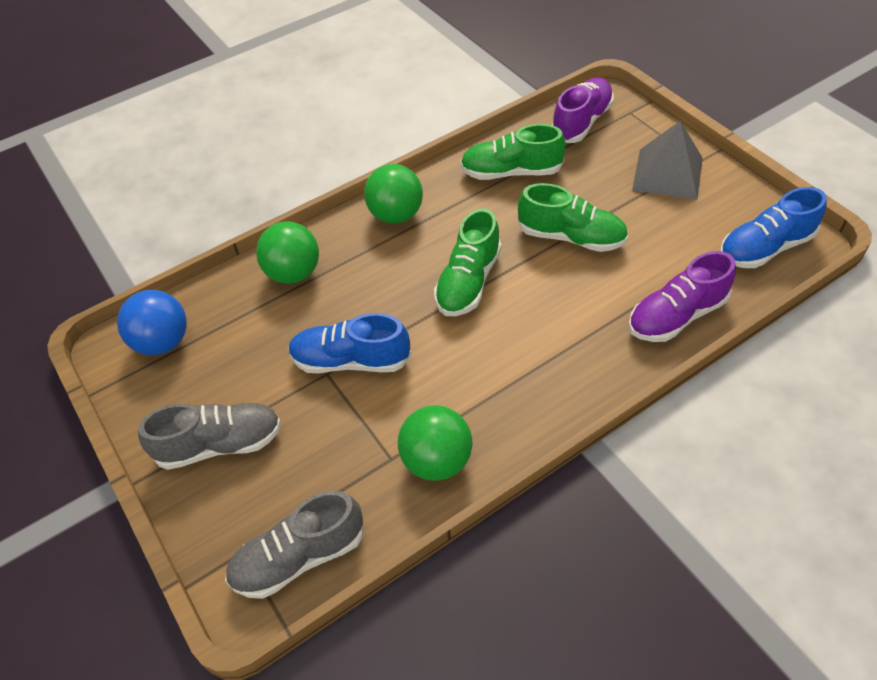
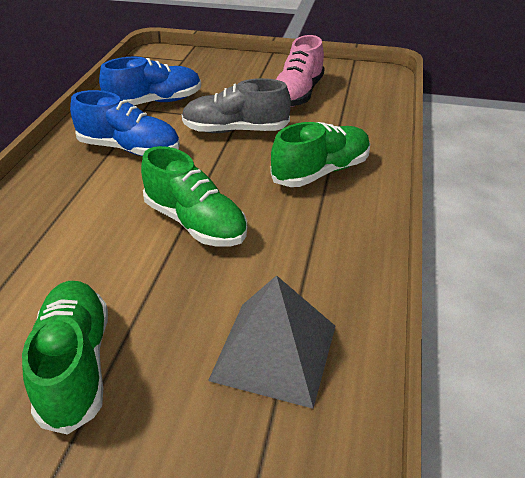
blue ball: [117,290,187,355] = 1 -> none = 0
green ball: [256,221,319,284] [364,164,423,224] [398,405,473,481] = 3 -> none = 0
grey shoe: [138,403,282,470] [225,491,363,599] = 2 -> [182,78,291,133] = 1
pink shoe: none = 0 -> [276,35,325,107] = 1
purple shoe: [552,77,614,143] [628,251,736,342] = 2 -> none = 0

